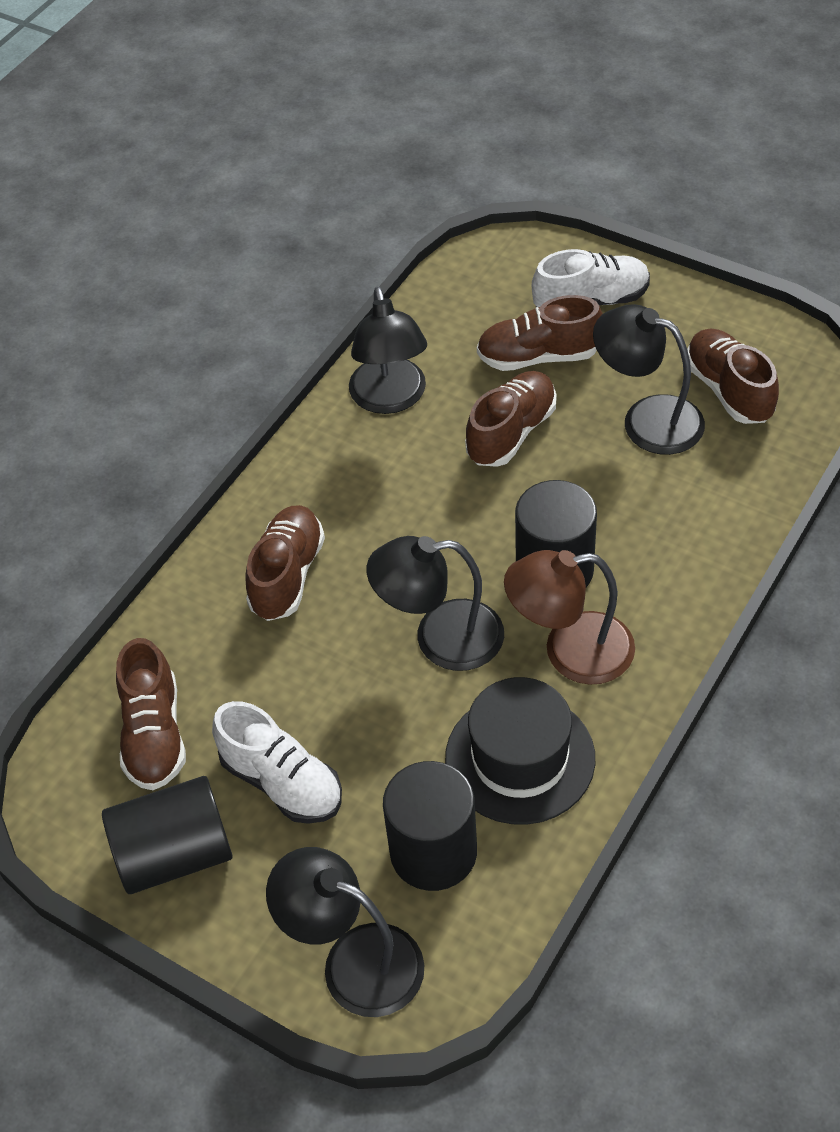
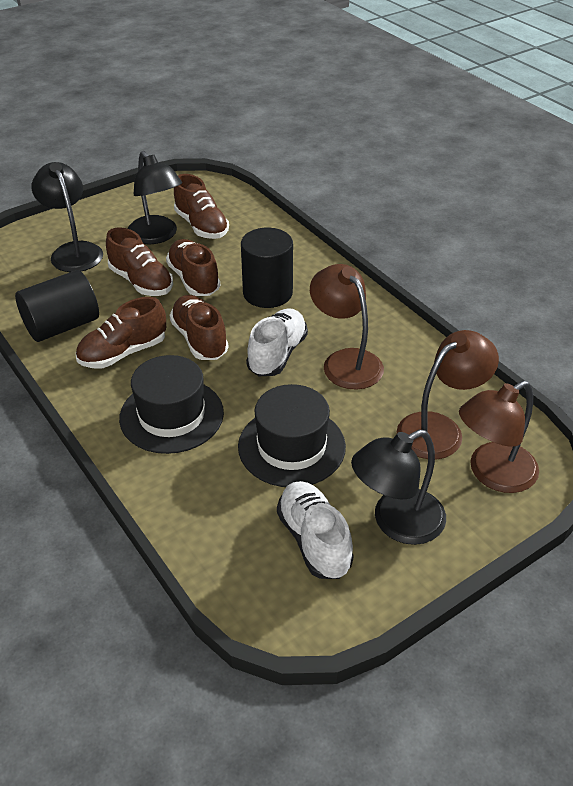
black cylinder: [102,776,233,894] [383,761,477,891] [515,480,597,587] = 3 -> [15,270,99,342] [241,228,293,308] = 2
black hat: [445,677,595,825] = 1 -> [119,355,224,454] [238,384,346,487] = 2
black lamp: [266,847,424,1017] [349,287,427,414] [366,536,504,671] [593,304,705,455] = 4 -> [31,162,103,272] [127,151,182,244] [351,430,446,545] = 3
brown lamp: [504,550,635,685] = 1 -> [310,264,384,390] [397,330,499,459] [459,381,539,493] = 3

